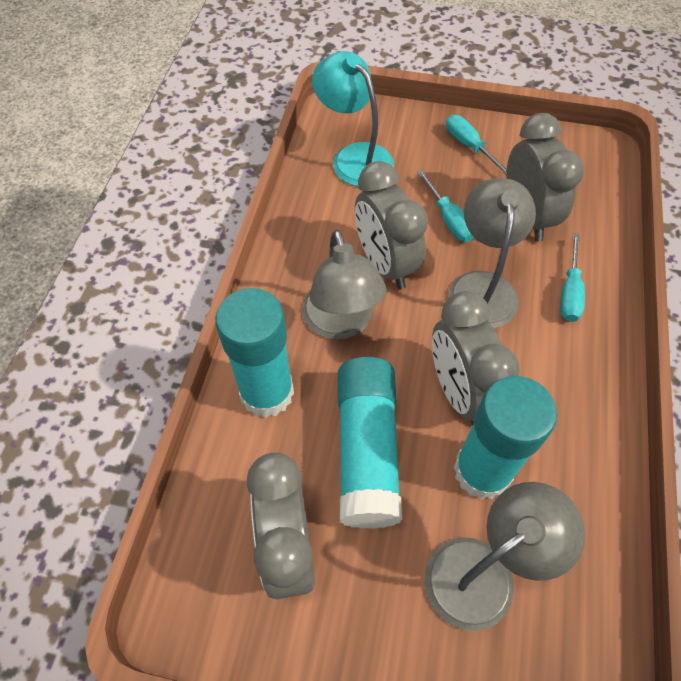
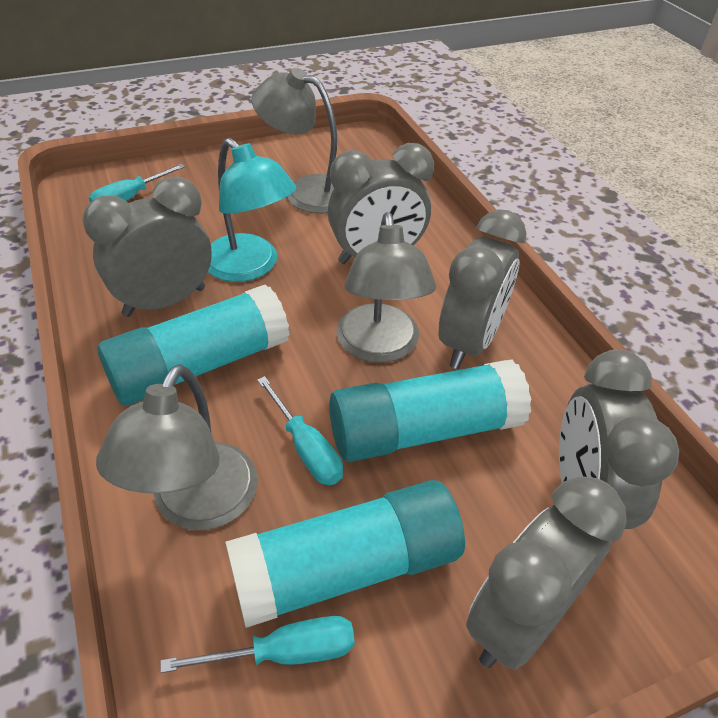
grey clock: [247,453,315,599] [355,161,428,289] [432,291,520,426] [506,113,584,241] = 4 -> [82,176,212,317] [328,143,434,264] [439,209,527,369] [466,476,626,670] [559,350,679,529] = 5

